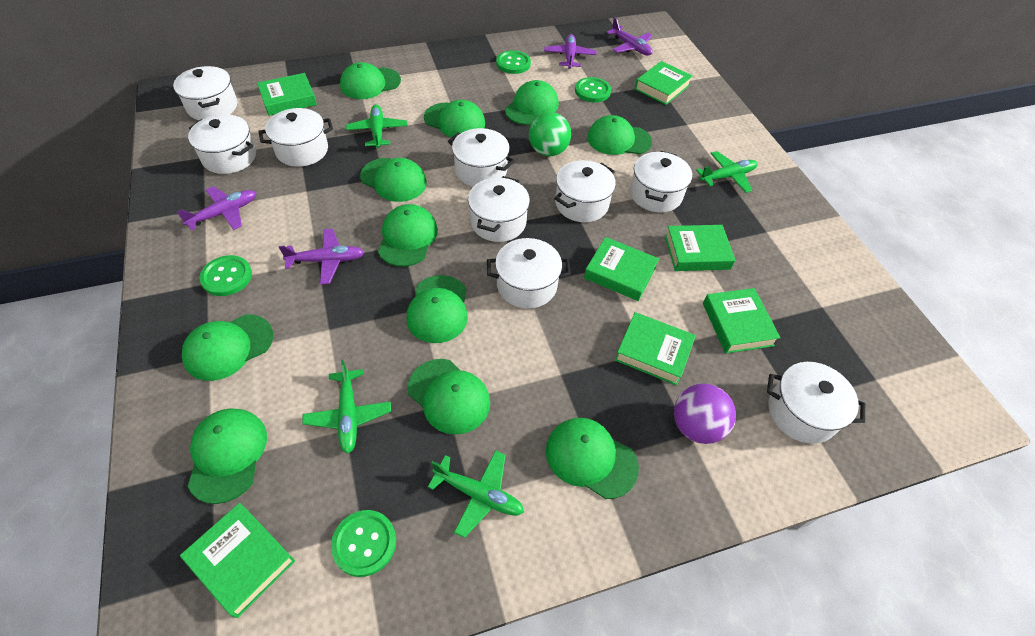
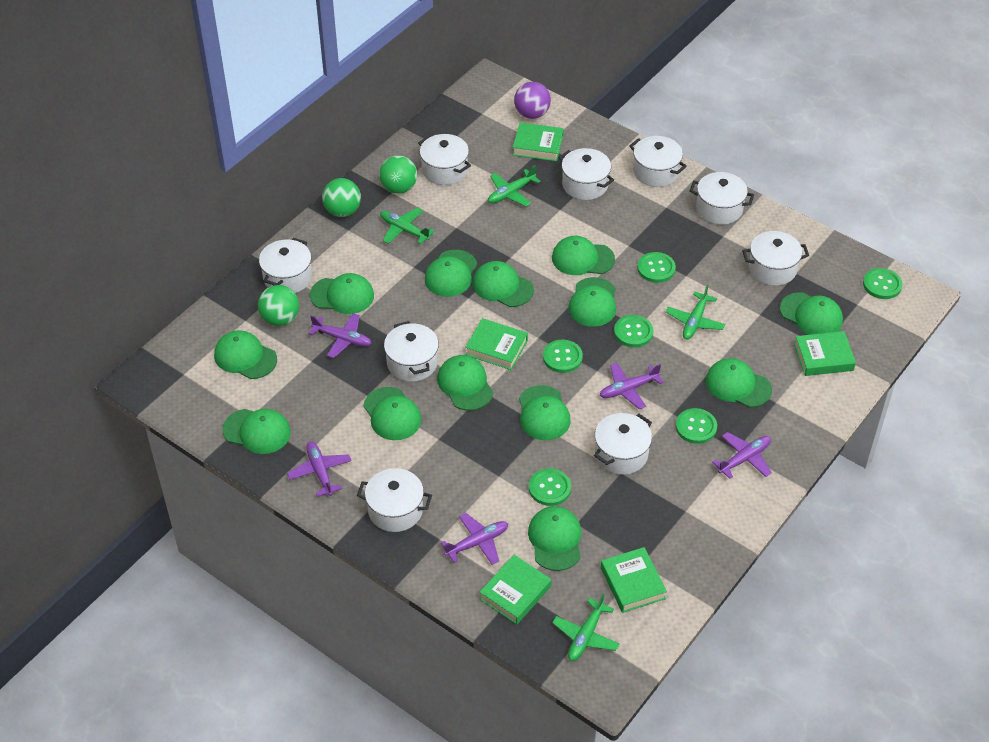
green ball: [529,112,571,156] = 1 -> [258,285,299,326] [322,178,361,217] [379,155,417,194] = 3
green book: [180,503,295,618] [257,73,317,116] [584,237,659,301] [615,312,696,385] [635,61,693,105] [665,225,735,271] [703,288,781,353] = 7 -> [465,318,528,370] [480,555,551,624] [513,122,564,161] [601,547,667,613] [794,331,856,376] = 5
green button: [200,255,252,296] [331,510,396,577] [496,50,531,74] [575,77,611,102] = 4 -> [529,468,571,506] [543,339,583,373] [614,315,653,347] [637,252,676,283] [676,408,717,444] [863,268,902,299] = 6
green cap: [182,314,273,381] [188,408,267,504] [340,62,401,99] [360,158,427,202] [378,204,438,267] [406,275,468,343] [408,359,490,435] [424,100,485,137] [505,80,559,125] [546,418,639,499] [587,115,652,155] = 11 -> [214,330,277,379] [223,409,291,454] [310,273,374,314] [363,387,422,440] [425,250,477,297] [437,355,493,411] [472,261,534,307] [519,385,571,440] [528,506,581,571] [552,236,615,275] [568,277,616,327] [706,358,772,408] [780,292,843,335] = 13
purple plane: [177,186,257,231] [279,229,364,285] [544,34,596,69] [606,17,653,56] = 4 -> [287,441,352,497] [309,313,372,358] [441,513,508,565] [600,363,663,409] [712,432,772,479] = 5

